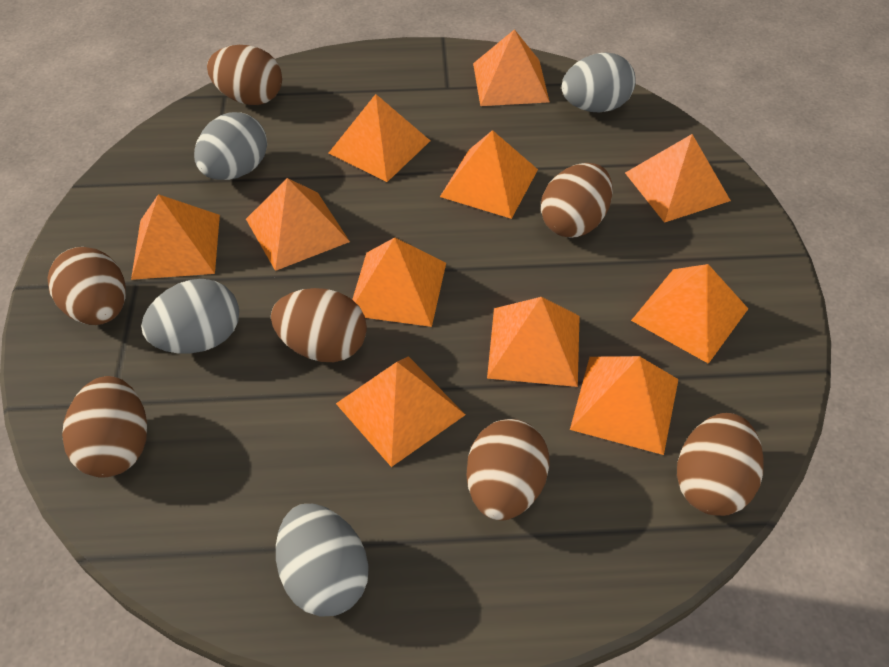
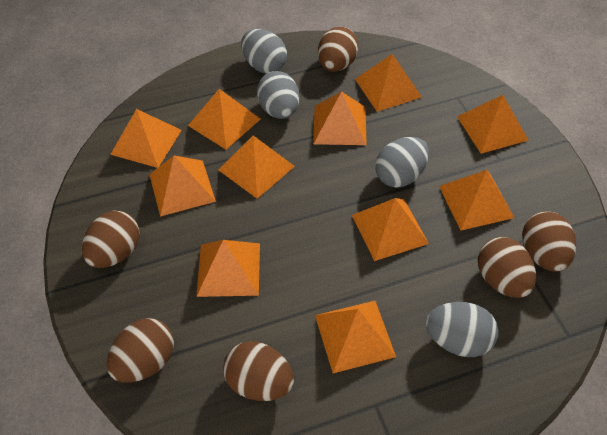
brown egg: [48,247,126,325] [62,376,147,478] [207,45,282,105] [271,288,367,362] [466,419,550,520] [541,163,613,238] [677,413,764,516] = 7 -> [82,211,140,268] [107,318,174,383] [223,341,294,401] [318,27,359,72] [478,237,536,298] [522,211,576,272] = 6

